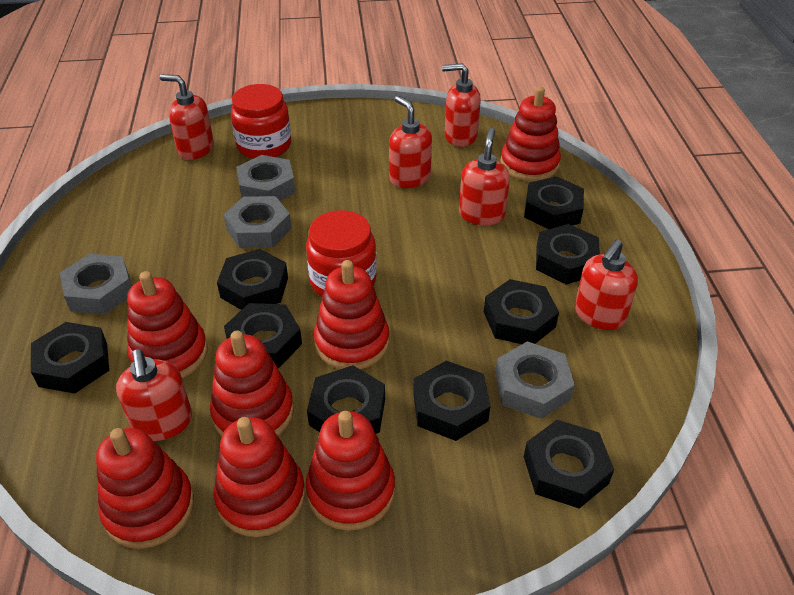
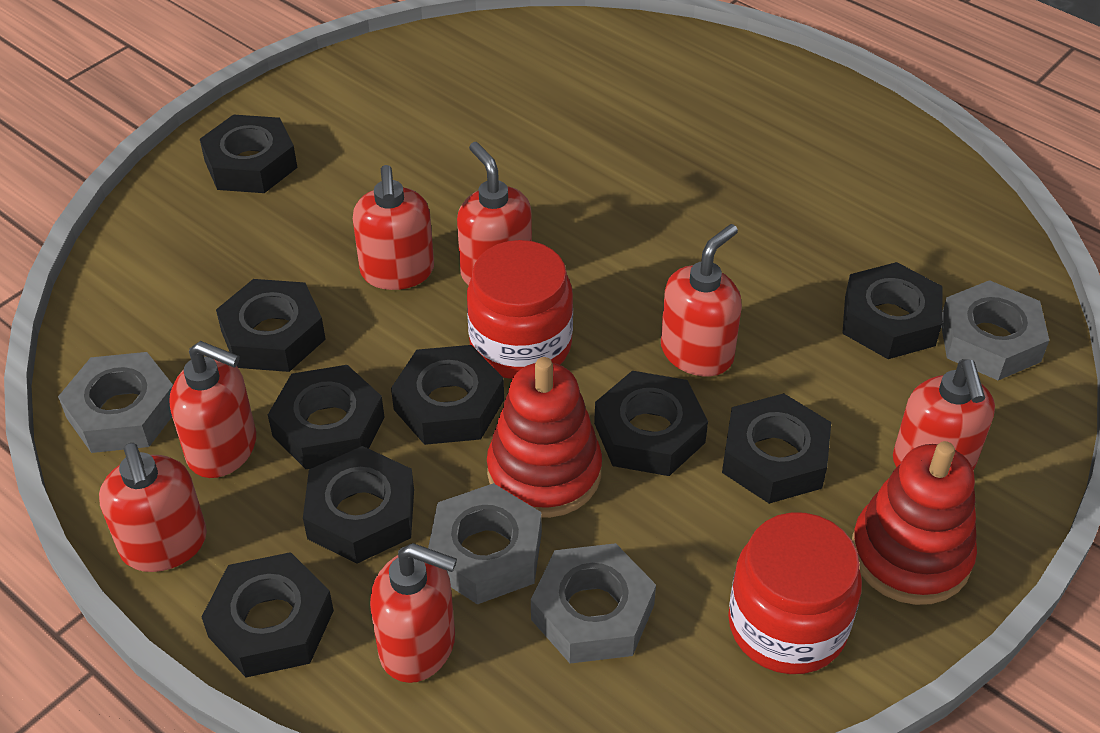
red soap dispenser: [116,349,192,441] [160,74,214,160] [389,96,432,188] [442,63,481,147] [459,128,510,225] [575,240,638,330] = 6 -> [99,443,207,572] [169,341,256,478] [353,165,434,290] [370,543,457,683] [457,142,532,286] [661,224,742,376] [893,359,995,470] = 7
red stacking toy: [96,428,194,549] [127,271,208,379] [210,331,294,437] [214,417,305,537] [306,411,395,531] [314,260,389,369] [500,87,561,181] = 7 -> [487,357,602,518] [852,441,977,605] = 2

